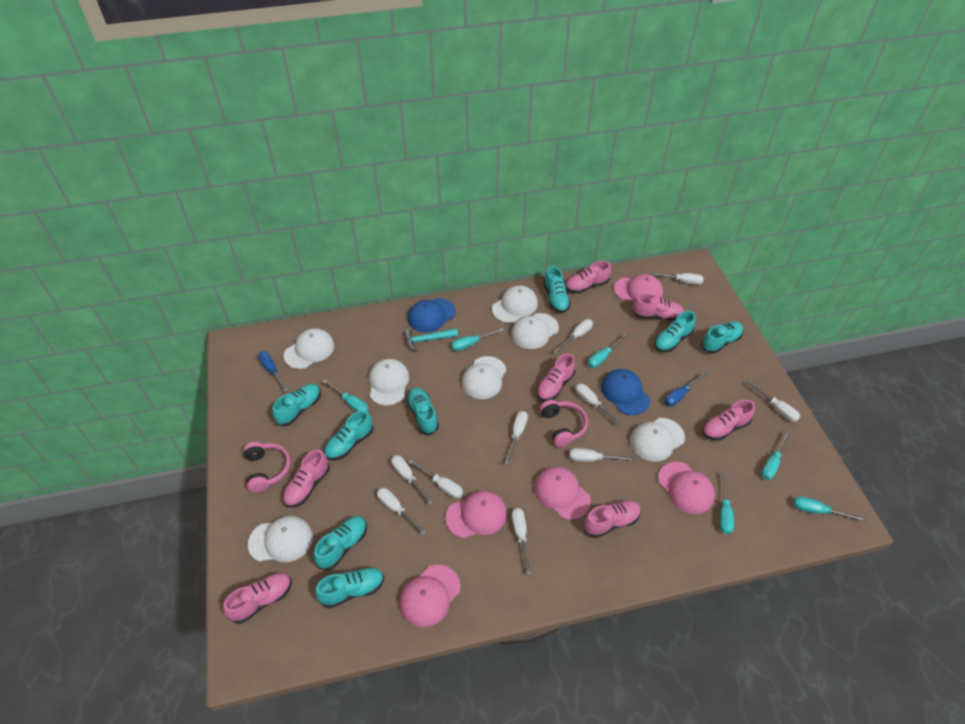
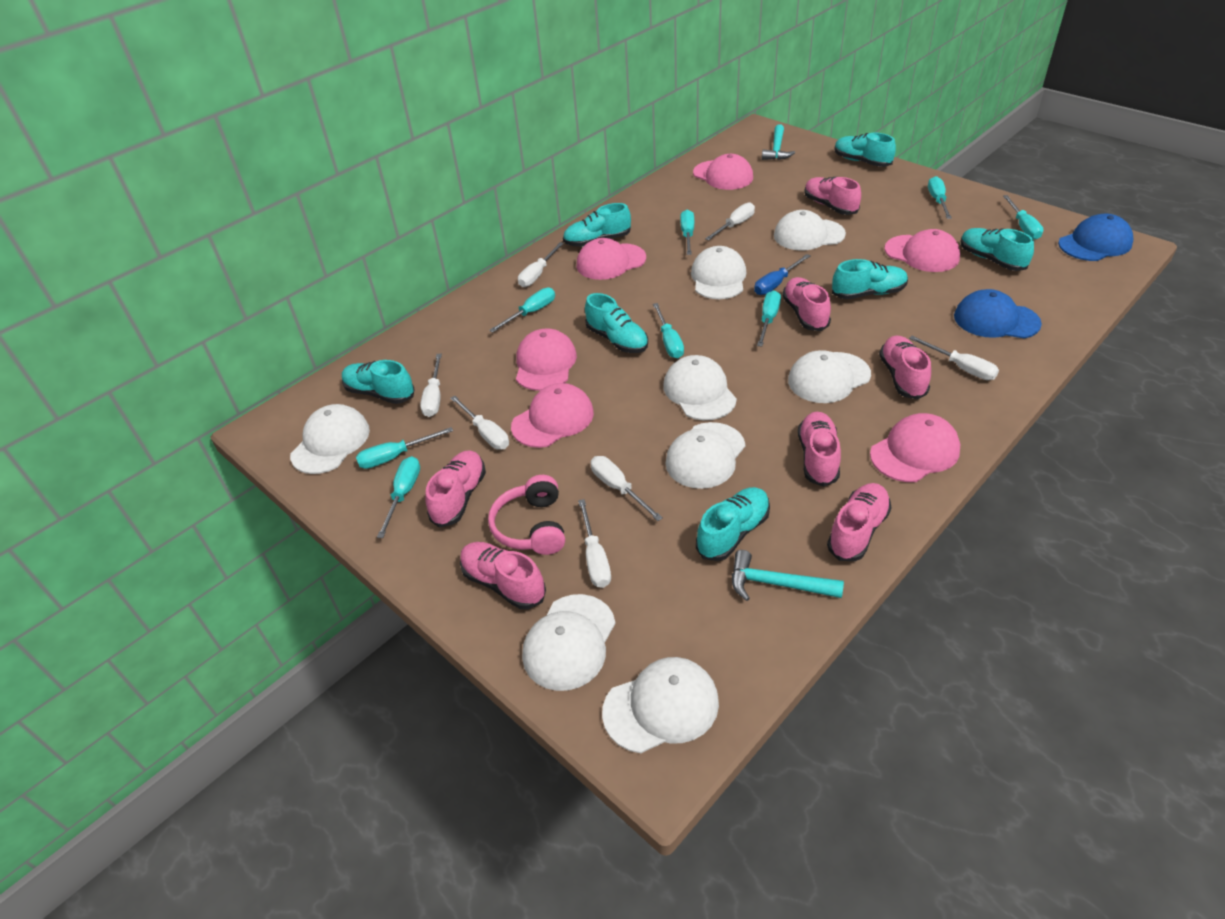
blue screwdriver: [258,351,288,392] [664,371,707,406] = 2 -> [754,254,810,295] = 1
pink cap: [399,565,460,627] [445,490,507,539] [534,466,591,520] [614,274,663,301] [658,462,715,514] = 5 -> [511,383,594,448] [516,328,577,391] [577,238,646,280] [693,154,753,190] [870,413,960,482] [885,229,960,272] = 6
pink headphones: [243,442,290,492] [540,400,588,447] = 2 -> [488,475,565,555] = 1
turquoise hammer: [404,328,458,352] = 1 -> [732,550,844,601] [762,124,795,160] = 2
turquoise screwdriver: [323,380,369,412] [451,328,504,351] [588,334,628,368] [720,473,734,534] [761,431,790,480] [793,496,866,522] = 6 -> [356,427,453,469] [377,456,420,538] [489,288,555,332] [653,303,684,358] [680,210,694,255] [757,290,781,347] [928,176,952,219] [1003,195,1044,239] = 8
turquoise shoe: [272,384,321,426] [314,516,367,570] [315,567,384,608] [324,410,374,460] [406,388,439,435] [543,266,571,313] [654,311,696,352] [701,321,743,353] = 8 -> [342,360,415,404] [563,203,631,247] [585,293,648,353] [696,487,770,561] [832,259,908,299] [834,133,896,167] [961,228,1034,271] = 7
white cap: [248,516,313,562] [284,328,334,369] [369,359,409,406] [462,356,507,399] [492,285,538,323] [511,313,559,349] [630,418,685,462] = 7 -> [290,404,370,474] [522,594,616,691] [602,657,719,753] [663,355,737,420] [665,422,745,489] [691,246,746,299] [774,210,846,251] [788,350,871,403] = 8
white screwdriver: [377,488,426,535] [391,455,433,505] [408,460,463,498] [505,411,528,464] [512,508,531,575] [553,319,593,353] [570,448,635,462] [575,384,621,426] [650,272,704,285] [747,381,800,422] = 10 -> [420,353,442,417] [450,396,509,450] [518,242,564,287] [578,499,611,588] [591,456,663,521] [705,202,755,240] [909,336,999,380] = 7

